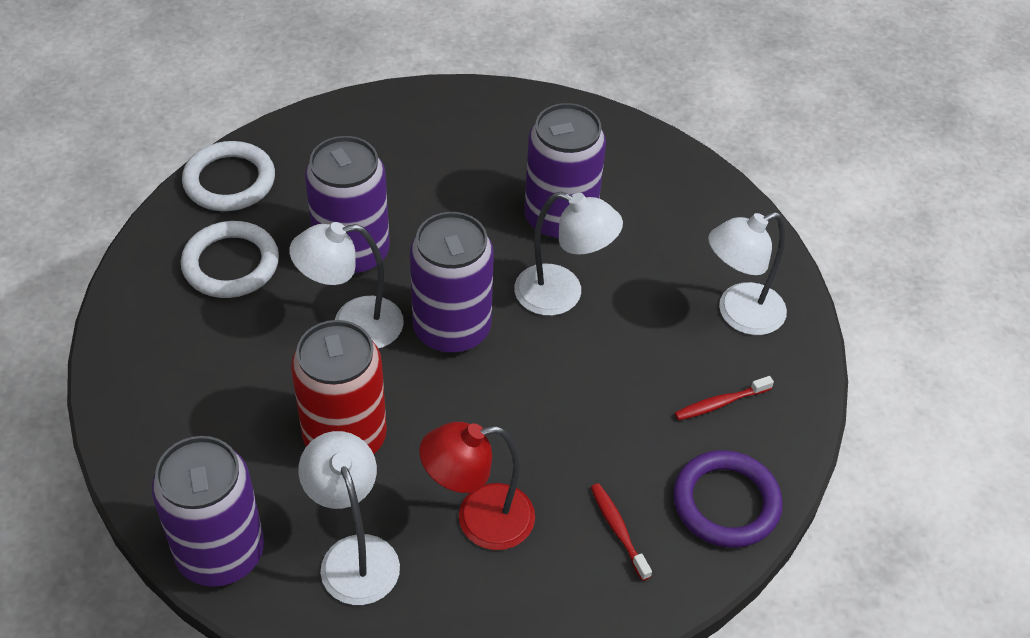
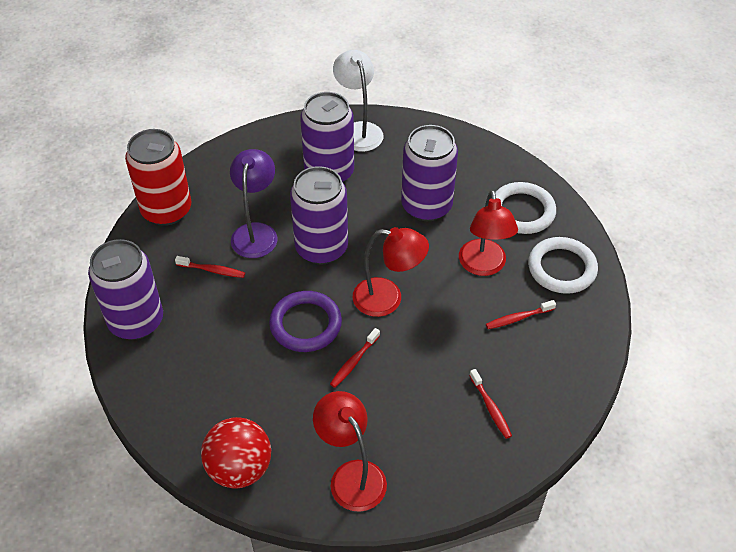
purple lamp: none = 0 -> [230,149,278,258] = 1
red ball: none = 0 -> [201,417,271,488] = 1
red lamp: [419,422,535,550] = 1 -> [313,391,387,512] [353,227,429,317] [459,190,518,276] = 3
red toothbrush: [591,483,652,581] [675,376,774,421] = 2 -> [175,256,245,278] [330,328,380,388] [469,369,512,439] [486,300,556,329] = 4
white lamp: [289,222,404,349] [298,431,400,605] [514,192,623,316] [708,212,787,335] = 4 -> [333,50,384,152] = 1

